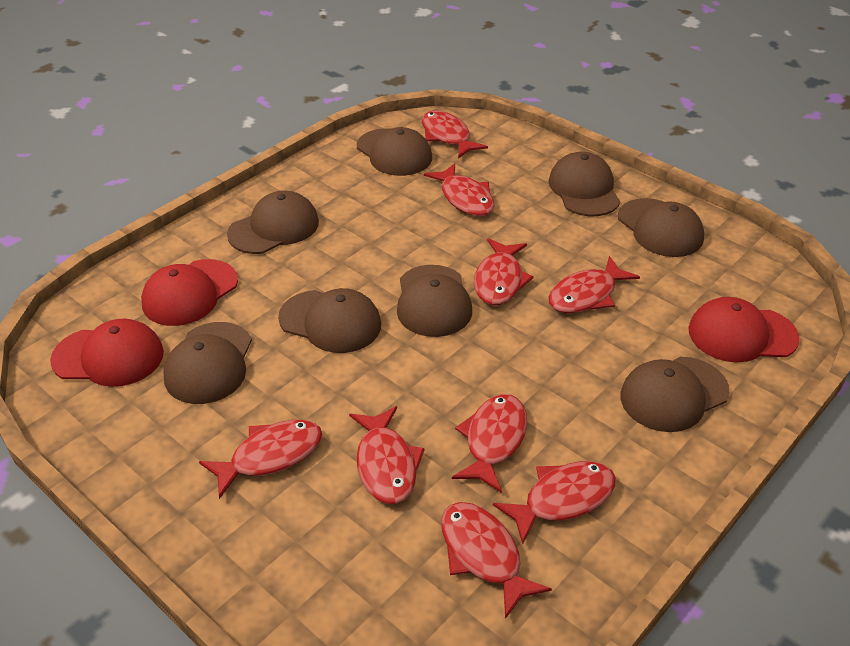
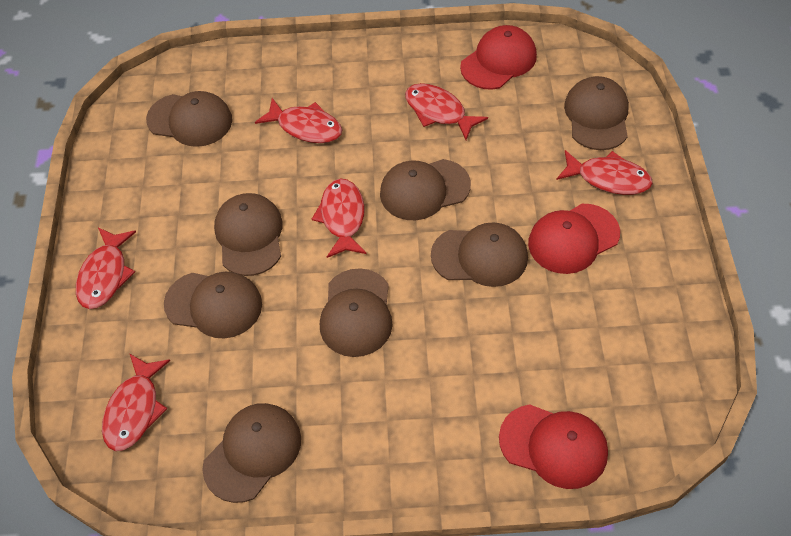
red fish: [199,420,322,499] [349,406,425,504] [422,110,488,159] [424,163,494,216] [441,502,552,619] [452,394,527,493] [474,238,534,305] [493,461,616,545] [548,256,640,313] = 9 -> [76,228,136,309] [102,354,170,451] [255,98,342,143] [312,179,367,258] [405,83,488,140] [556,150,653,195] = 6

